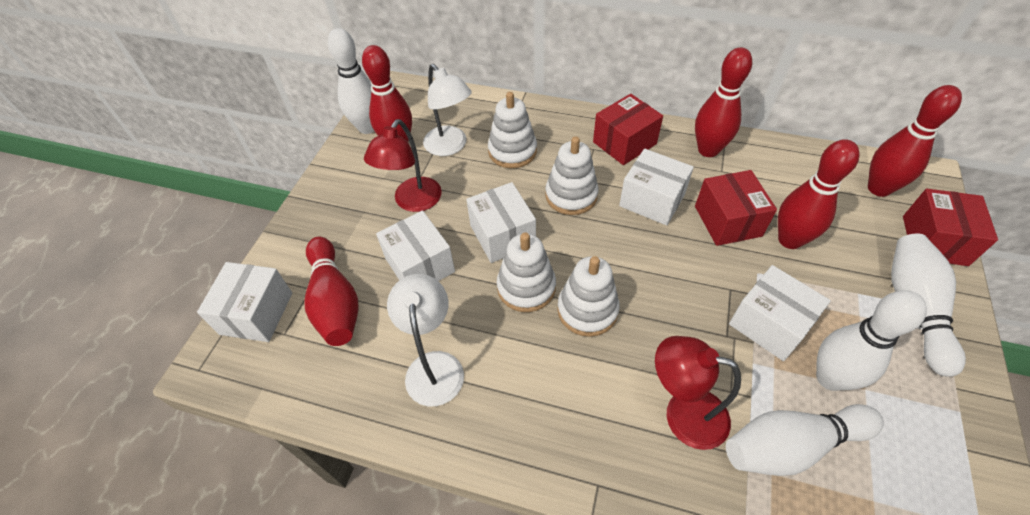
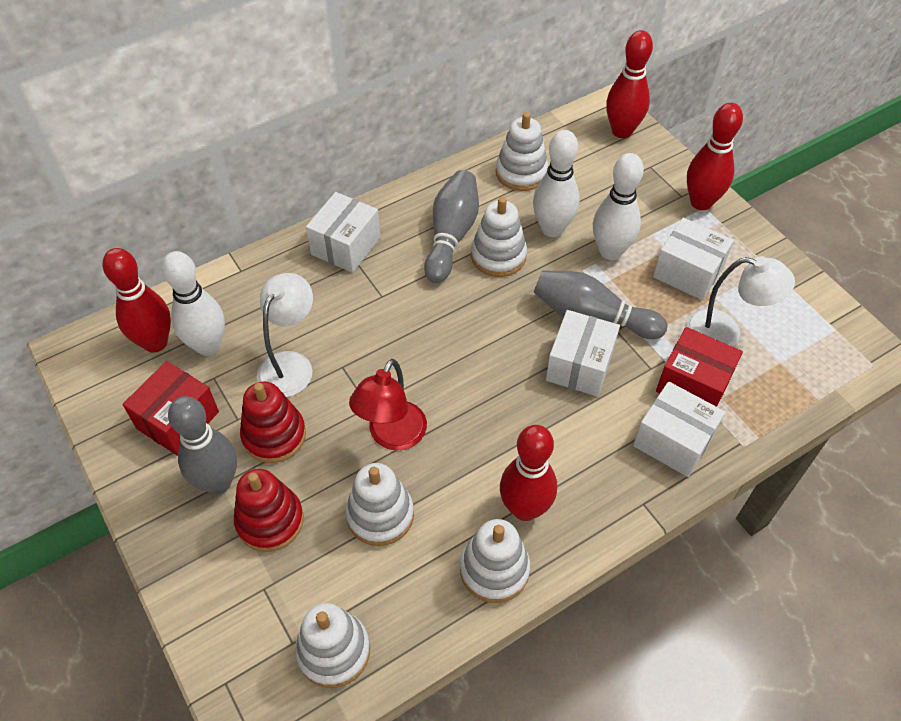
grey bowling pin: none = 0 -> [168,396,237,494] [424,170,479,283] [534,270,667,339] = 3
red bowling pin: [304,236,358,346] [362,45,412,142] [695,47,752,157] [778,139,860,249] [868,85,962,197] = 5 -> [102,248,171,353] [500,425,557,521] [606,30,653,138] [687,103,743,210] = 4
red box: [593,94,663,165] [695,170,777,246] [903,189,998,266] = 3 -> [123,361,219,456] [656,327,743,407] = 2
red lamp: [364,119,442,212] [655,336,741,450] = 2 -> [349,359,427,450] = 1
red stacking toy: none = 0 -> [234,469,304,552] [240,382,306,463] = 2
white bowling pin: [328,28,374,134] [726,404,884,476] [816,290,927,391] [891,234,966,377] = 4 -> [162,251,225,356] [533,130,580,237] [593,153,644,260] = 3
white box: [197,262,292,342] [376,210,455,281] [466,182,536,263] [619,149,694,226] [729,265,831,361] = 5 -> [306,192,380,273] [546,310,620,397] [633,381,725,477] [653,218,734,300] = 4
white stacking toy: [488,92,537,168] [497,232,556,312] [545,136,599,215] [557,256,620,337] = 4 -> [295,603,370,688] [346,463,414,546] [460,519,530,603] [471,197,527,277] [496,112,548,191] = 5

